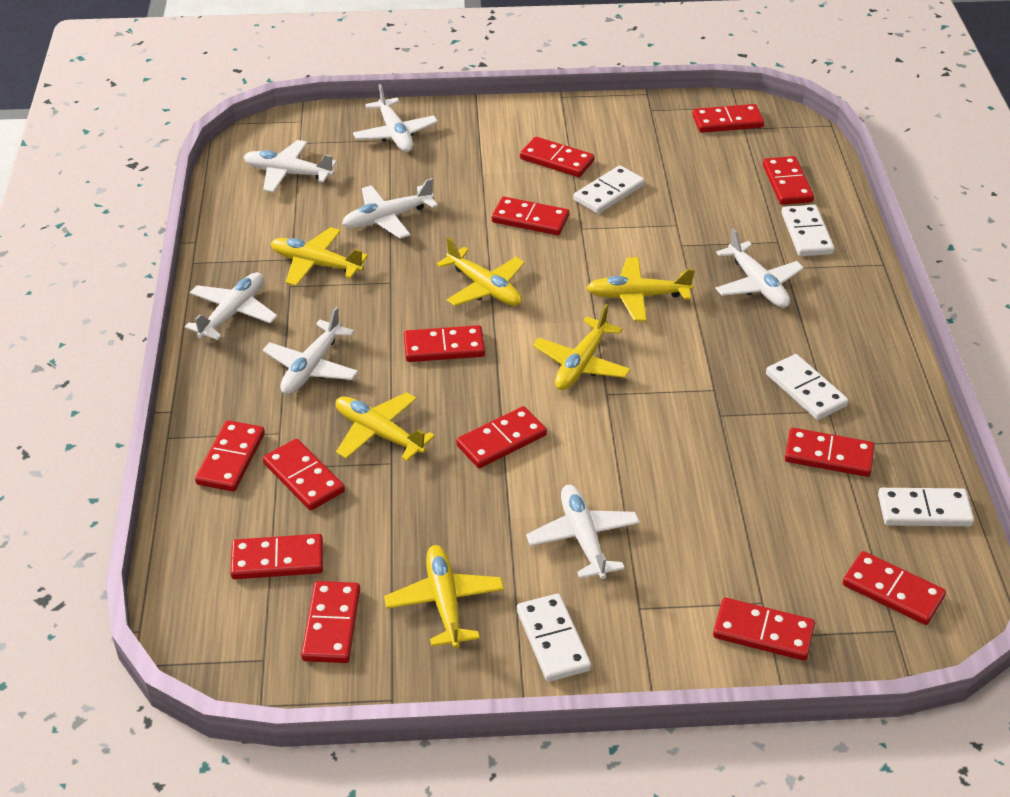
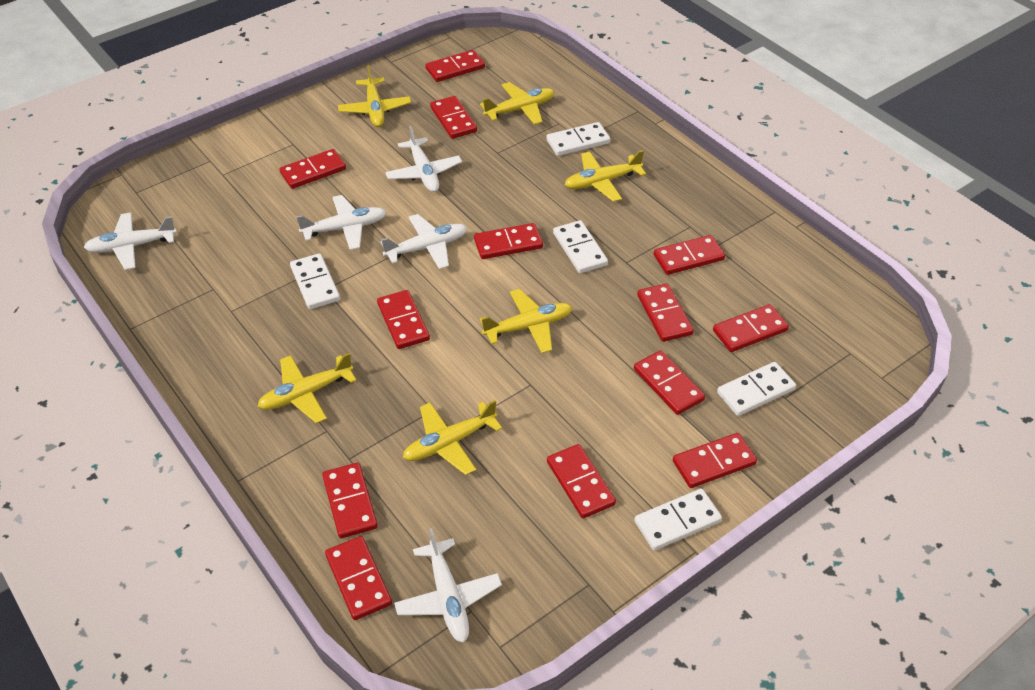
white plane: [185,272,278,340] [244,140,337,192] [263,307,358,394] [342,178,438,239] [353,84,438,152] [526,485,640,579] [715,228,804,308] = 7 -> [84,212,177,270] [296,195,386,250] [381,214,467,269] [385,126,462,192] [394,528,502,643] = 5

